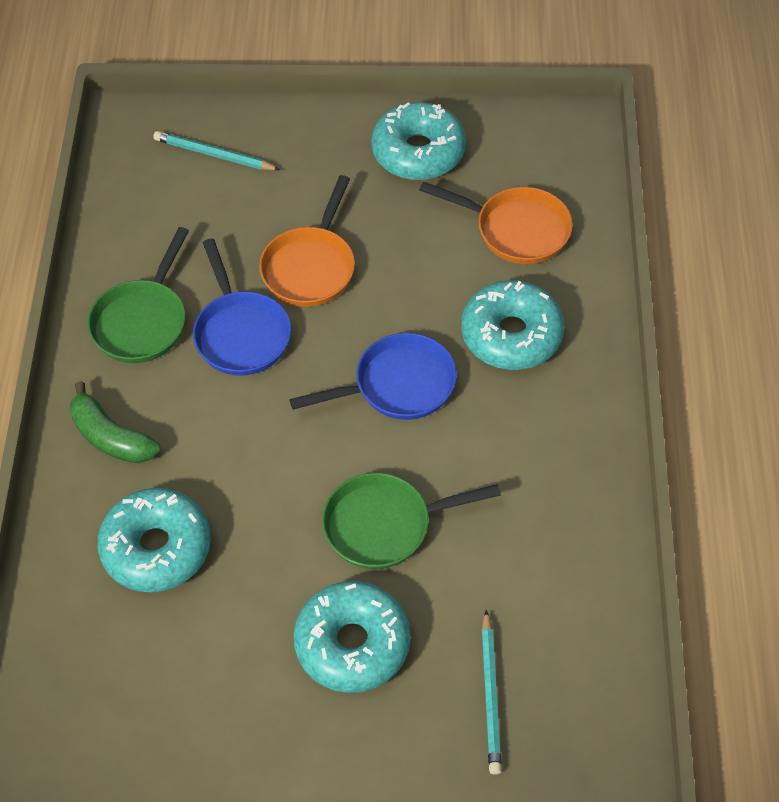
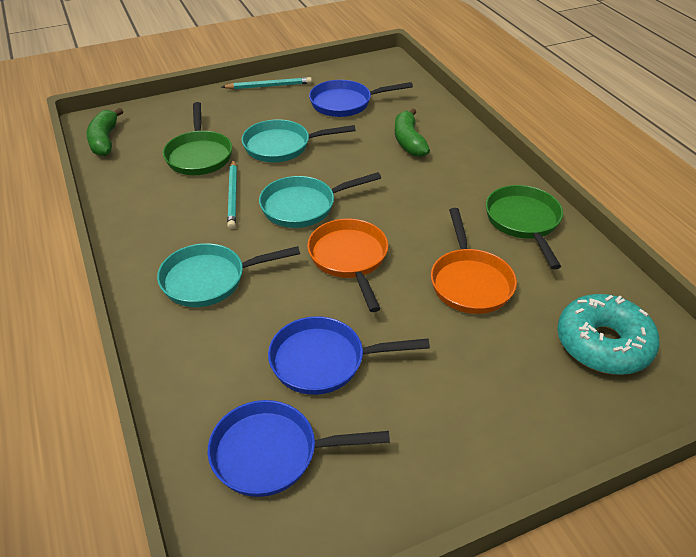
blue pan: [193,238,291,376] [289,333,457,420] = 2 -> [208,400,390,497] [268,316,430,395] [309,80,413,117] = 3
green banana: [70,381,160,463] = 1 -> [86,108,123,156] [395,108,430,157] = 2
turquoise donut: [97,488,211,592] [294,581,411,693] [372,102,466,180] [461,280,564,370] = 4 -> [557,294,660,375] = 1
turquoise pan: none = 0 -> [157,243,300,307] [242,119,356,163] [259,172,381,228] = 3

